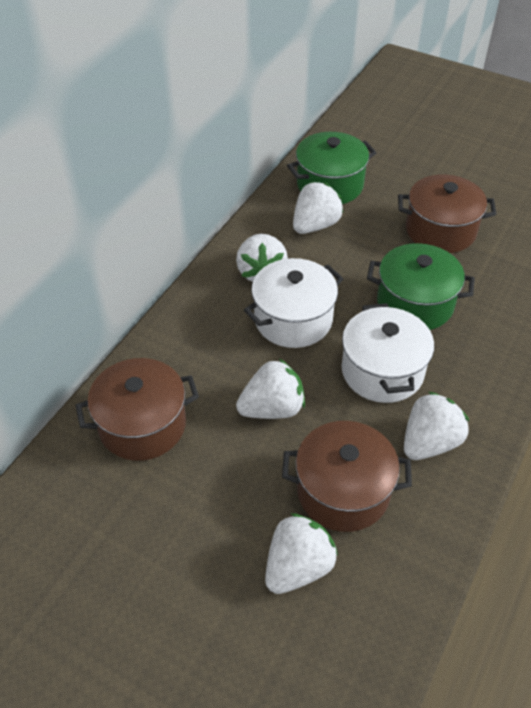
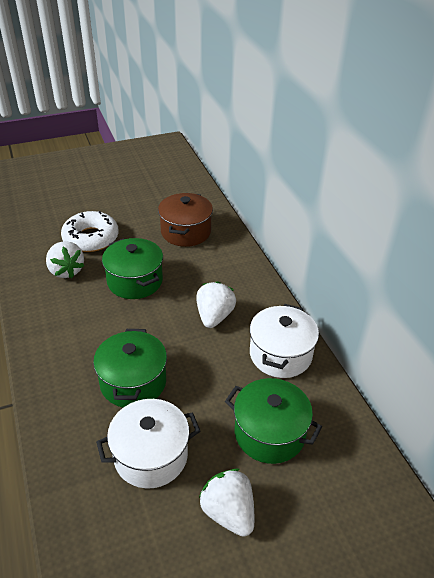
brown pot: [75,358,199,461] [282,421,412,532] [398,175,497,253] = 3 -> [158,193,213,247] = 1
green pot: [287,132,377,204] [367,243,475,330] = 2 -> [93,329,167,408] [102,238,163,299] [225,378,322,464] = 3
white donut: none = 0 -> [61,211,119,252] = 1
white strawberry: [236,234,288,282] [236,359,305,419] [265,513,338,594] [293,182,344,234] [404,392,469,460] = 5 -> [46,241,85,278] [196,281,236,328] [199,469,254,537] = 3

